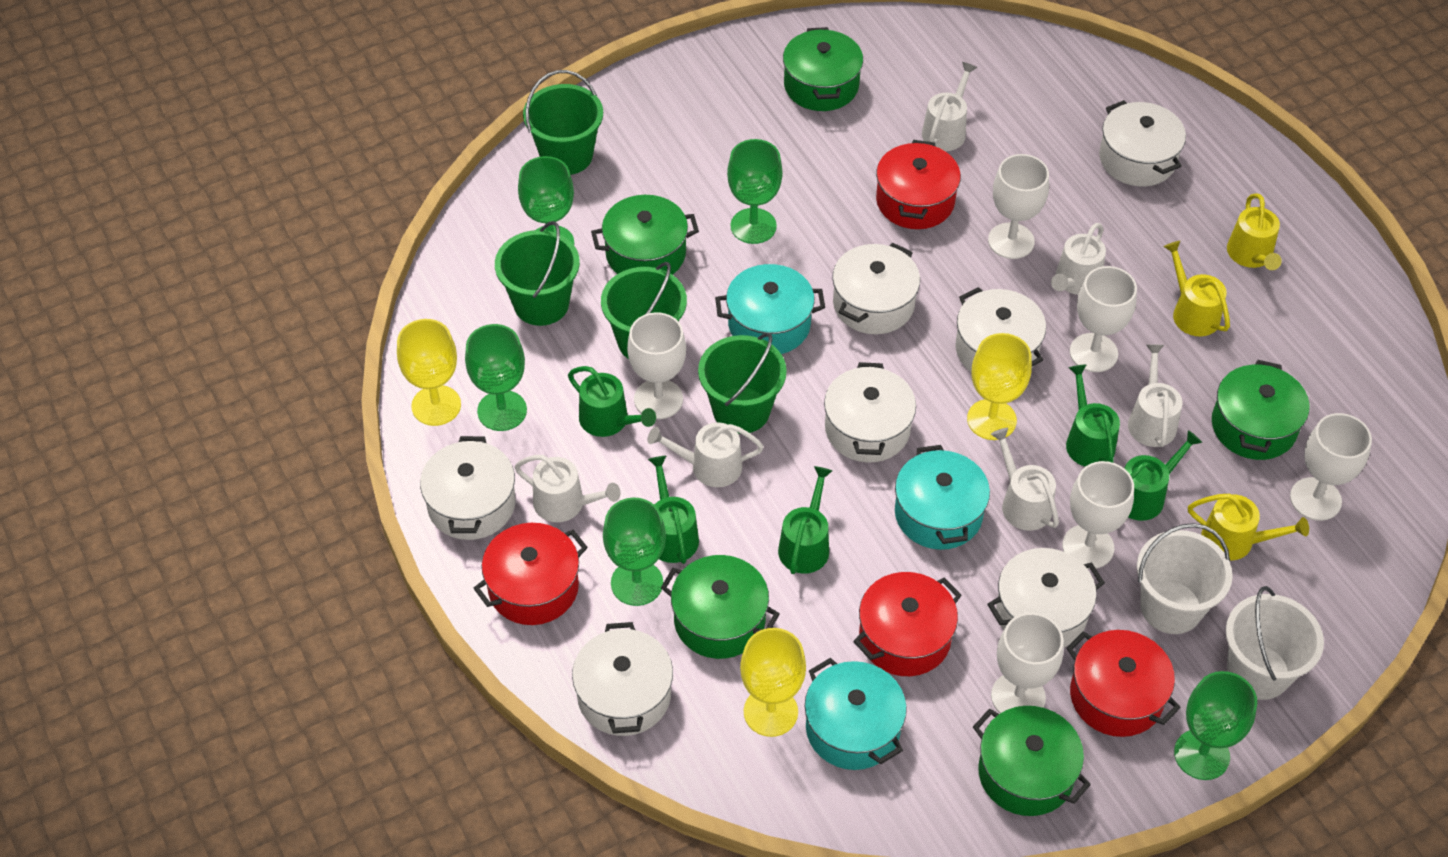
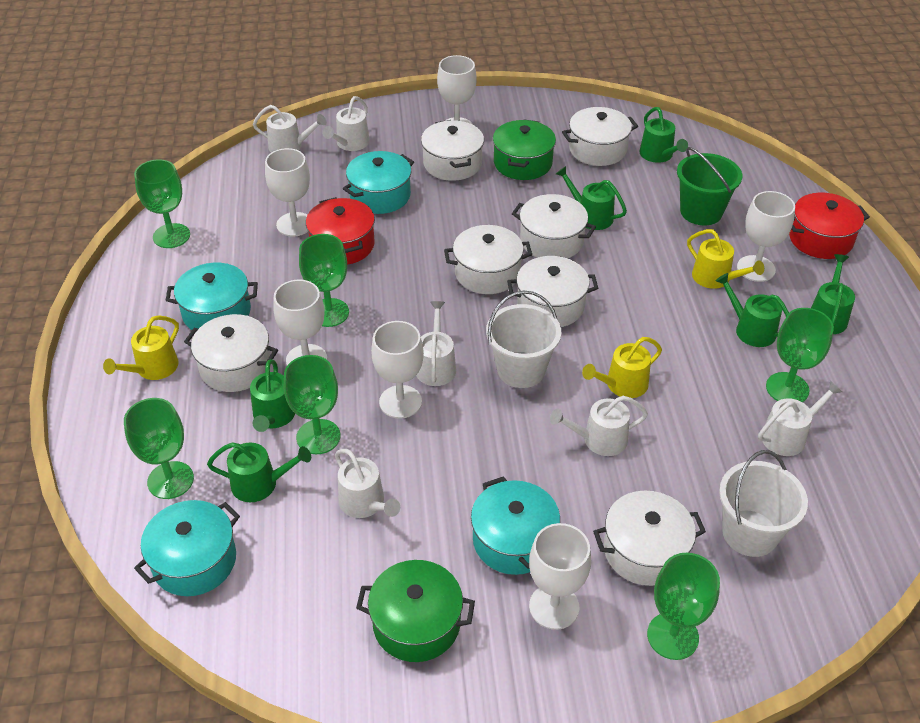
green bucket: [495,221,580,326] [523,70,603,175] [601,262,687,359] [698,333,787,434] = 4 -> [677,147,742,225] = 1
green goblet: [465,324,527,431] [518,156,574,244] [603,498,666,606] [727,139,783,244] [1174,671,1257,780] = 5 -> [124,398,194,499] [134,159,190,248] [284,355,341,454] [299,234,349,327] [647,553,720,660] [766,308,834,402] = 6
green pot: [591,195,699,275] [661,555,780,659] [783,27,863,111] [973,706,1091,816] [1212,360,1310,460] = 5 -> [356,560,475,662] [493,119,556,180] = 2
green watering can: [568,366,656,437] [648,456,699,564] [778,466,832,574] [1066,364,1120,467] [1124,430,1202,521] = 5 -> [207,442,311,502] [250,359,295,432] [556,166,627,230] [639,107,688,163] [715,273,789,347] [811,254,855,334] = 6
red pot: [473,523,588,625] [853,572,962,676] [876,140,961,229] [1067,630,1181,737] = 4 -> [306,197,375,265] [789,193,870,259] = 2
turquoise pot: [715,264,825,354] [805,658,907,770] [895,445,990,550] = 3 -> [134,500,240,596] [165,263,258,330] [343,151,414,214] [471,476,560,575] = 4
yellow goblet: [397,319,461,426] [740,628,806,737] [967,333,1032,440] = 3 -> none = 0

